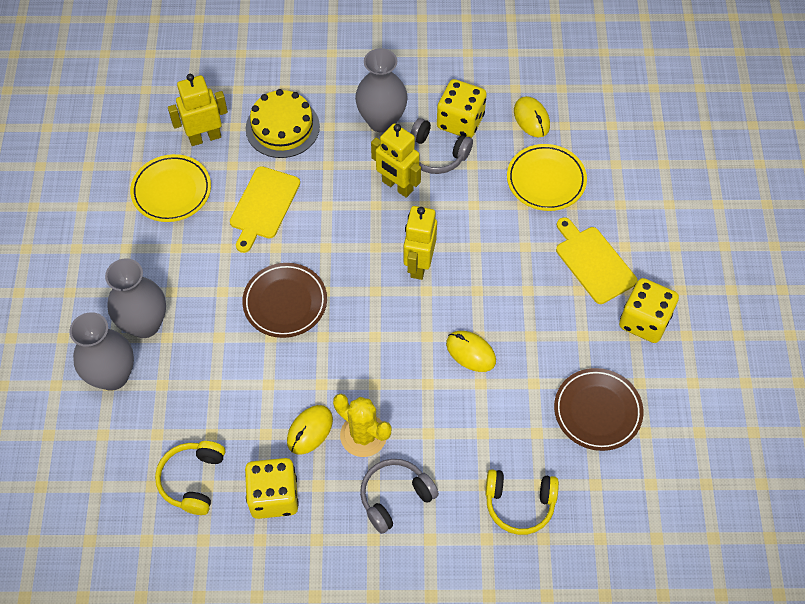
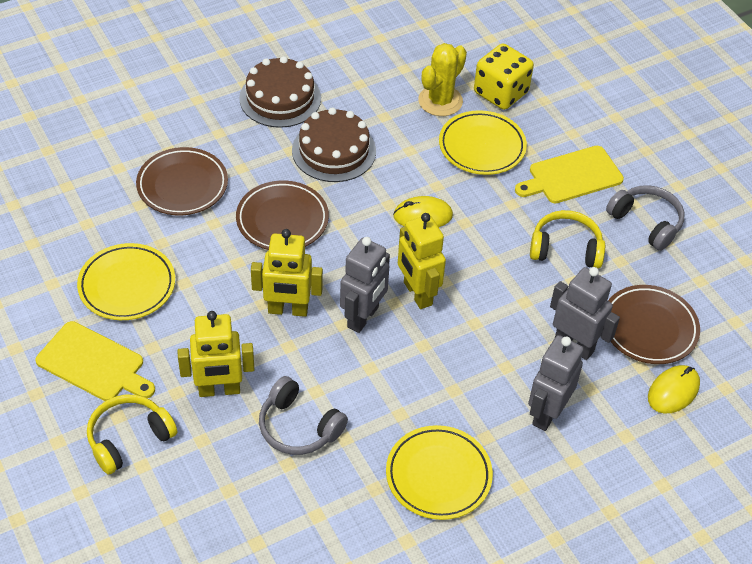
brown cake: none = 0 -> [239,56,321,128] [292,107,376,182] = 2
brown plate: [242,263,327,338] [554,368,643,451] = 2 -> [136,147,228,215] [236,181,329,250] [608,285,700,364] = 3
grey robot: none = 0 -> [340,237,390,333] [528,335,584,431] [550,267,620,360] = 3
grey vase: [70,312,134,391] [105,259,166,338] [355,48,408,133] = 3 -> none = 0
yellow cake: [246,89,320,158] = 1 -> none = 0
yellow dice: [245,458,299,519] [437,79,487,138] [619,278,679,343] = 3 -> [474,44,534,110] = 1
yellow mouse: [287,405,333,455] [446,331,496,372] [514,96,550,137] = 3 -> [393,196,453,227] [648,365,700,414] = 2
yellow plate: [130,154,211,222] [507,144,587,211] = 2 -> [77,243,175,320] [386,425,493,520] [439,110,527,175] = 3

